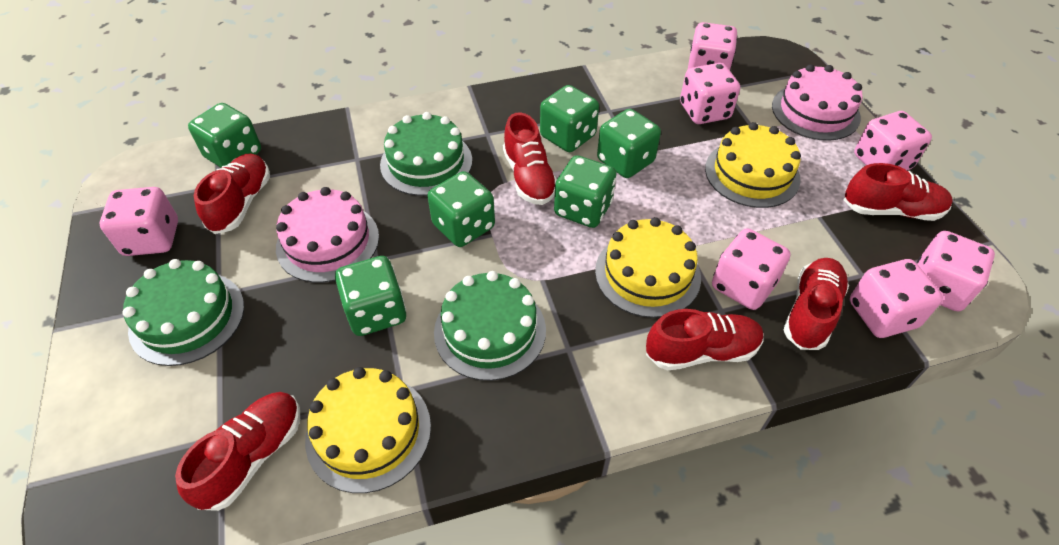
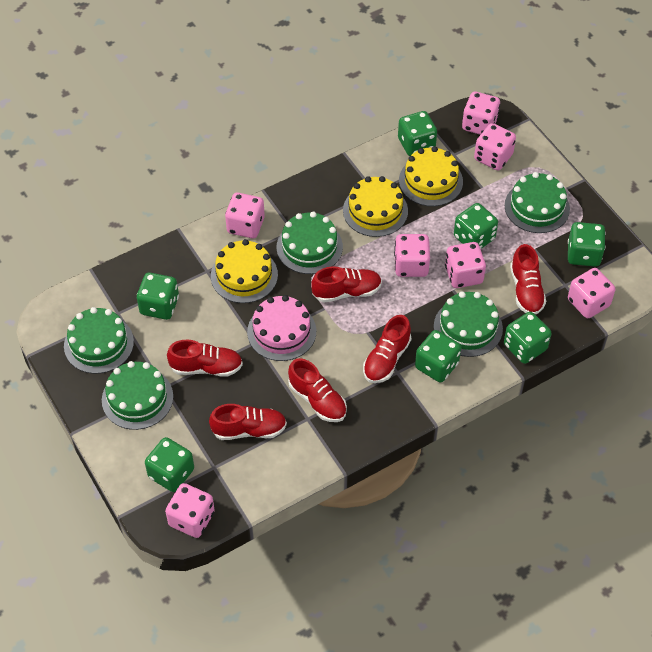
green cake: [123,259,244,366] [380,112,472,196] [434,271,546,381] = 3 -> [64,307,134,374] [102,361,173,430] [276,212,343,274] [434,291,503,357] [505,172,570,233] = 5
green dice: [188,103,261,168] [335,256,406,336] [427,171,495,247] [540,85,599,152] [554,155,617,228] [597,109,661,178] = 6 -> [137,273,179,320] [145,437,194,492] [398,111,437,156] [415,330,461,383] [454,203,498,249] [504,312,552,364] [568,222,606,267] = 7
pink cake: [276,187,379,283] [772,64,863,141] = 2 -> [247,295,316,361] = 1

